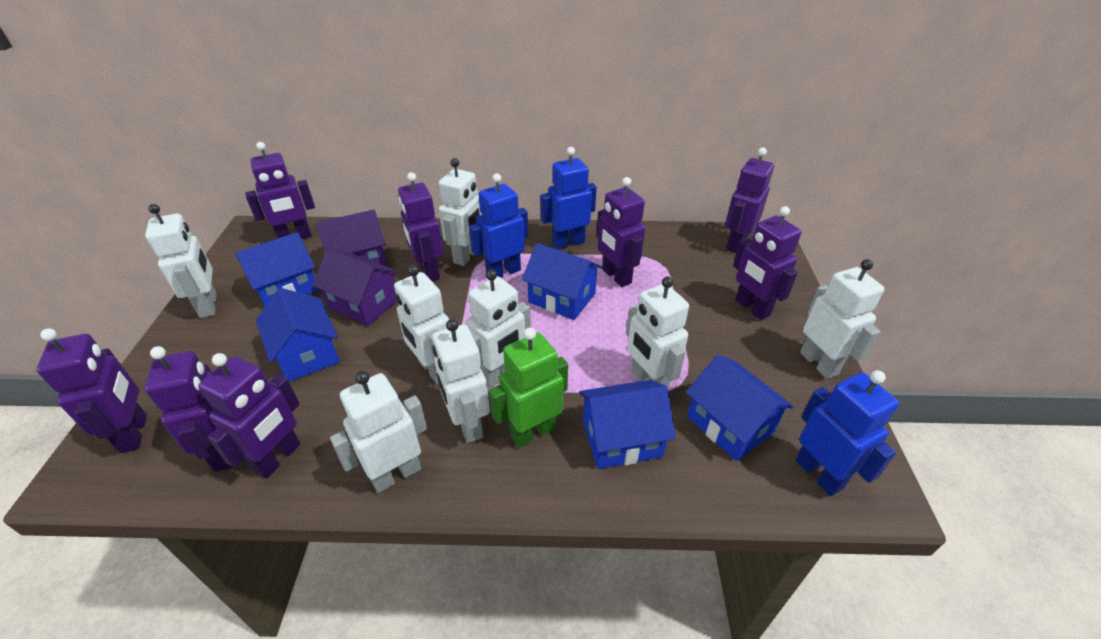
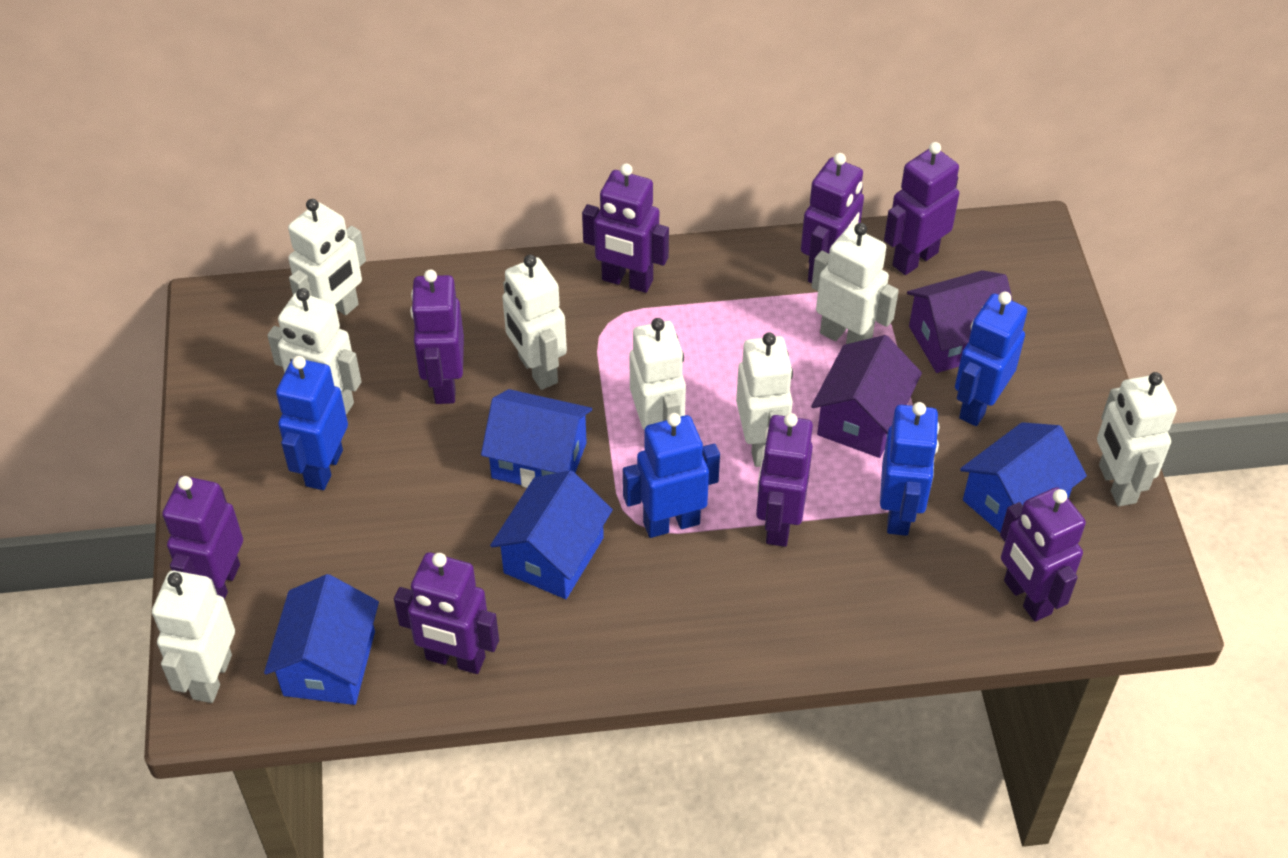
blue house: [235,232,319,307] [256,288,340,382] [522,243,602,320] [579,380,676,469] [686,355,794,461] = 5 -> [264,574,379,705] [481,389,592,488] [490,470,613,599] [960,422,1087,532] = 4
blue robot: [469,173,528,278] [540,147,597,250] [796,370,899,496] = 3 -> [276,356,348,490] [623,413,720,538] [880,402,940,536] [955,292,1027,426] = 4
green robot: [489,328,568,448] = 1 -> none = 0

